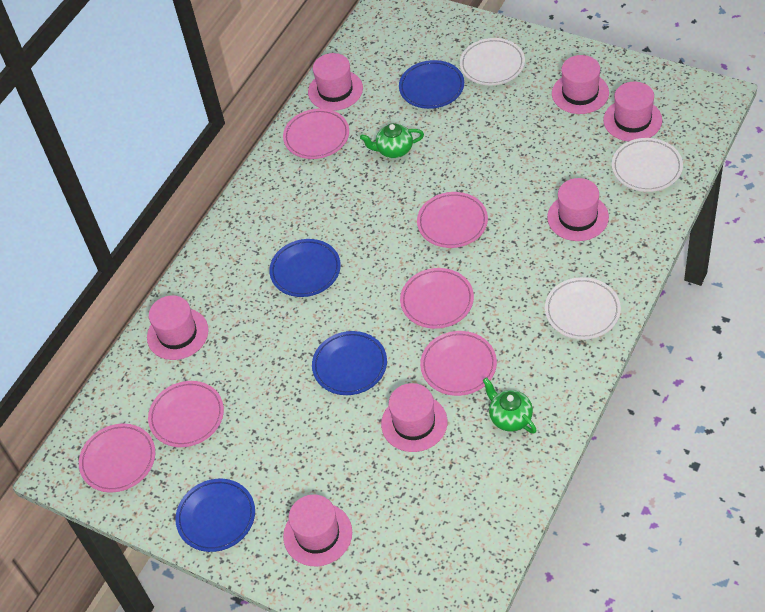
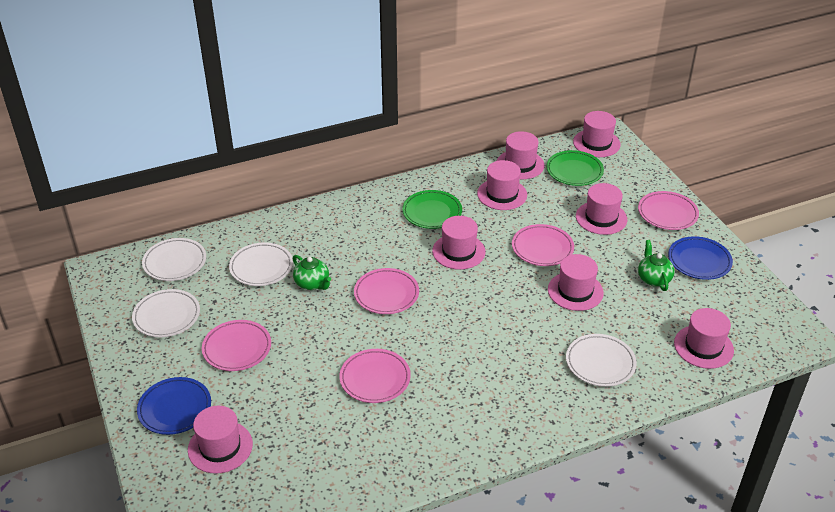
blue plate: [175,479,255,552] [269,239,341,297] [312,331,387,395] [399,60,464,109] = 4 -> [137,377,211,435] [668,236,733,280] = 2
green plate: none = 0 -> [402,190,462,229] [546,150,604,186] = 2
pink hat: [147,295,209,360] [283,495,352,566] [308,53,363,111] [381,383,448,452] [547,178,609,241] [552,55,609,114] [603,82,662,142] = 7 -> [188,406,253,474] [432,216,486,270] [477,160,527,210] [497,131,545,179] [548,254,604,311] [573,111,621,157] [576,183,627,235] [674,308,734,369] = 8
pink plate: [79,423,155,493] [148,381,224,447] [283,108,349,159] [400,268,474,329] [417,192,488,248] [420,331,497,396] = 6 -> [202,320,271,371] [339,349,411,403] [354,268,419,314] [512,224,574,266] [638,191,699,230] = 5
white plate: [460,38,525,85] [545,277,621,340] [612,138,683,192] = 3 -> [132,289,200,338] [142,238,206,281] [229,242,293,286] [566,334,637,387] = 4

